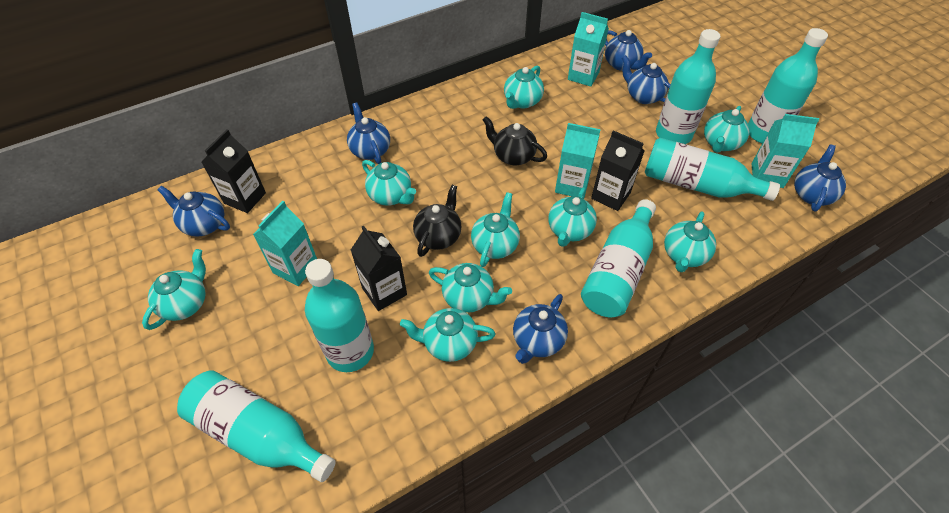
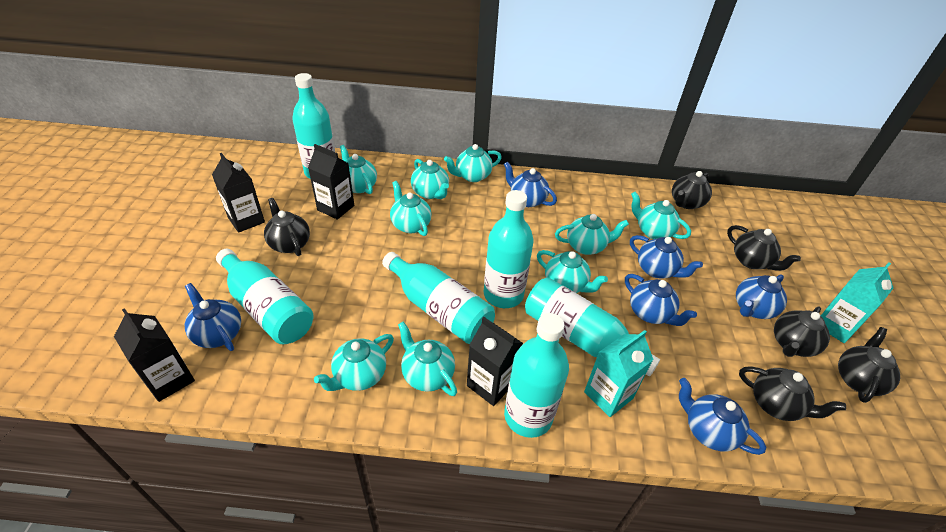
black carton: [201,129,266,213] [351,226,407,311] [591,130,644,211] = 3 -> [114,308,195,402] [212,153,265,233] [308,144,354,220] [467,317,523,406] = 4
black teapot: [413,185,462,257] [483,116,547,165] = 2 -> [264,198,310,256] [672,171,712,209] [727,225,801,271] [739,366,846,421] [774,307,830,357] [838,327,900,403] = 6
turquoise carton: [253,201,317,286] [555,123,601,197] [568,12,609,87] [752,114,819,188] = 4 -> [584,330,654,417] [821,262,893,343] = 2

